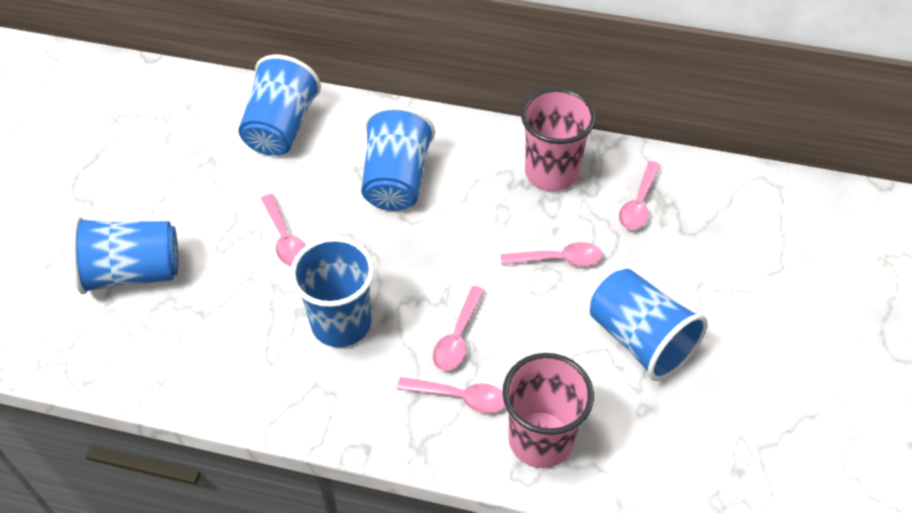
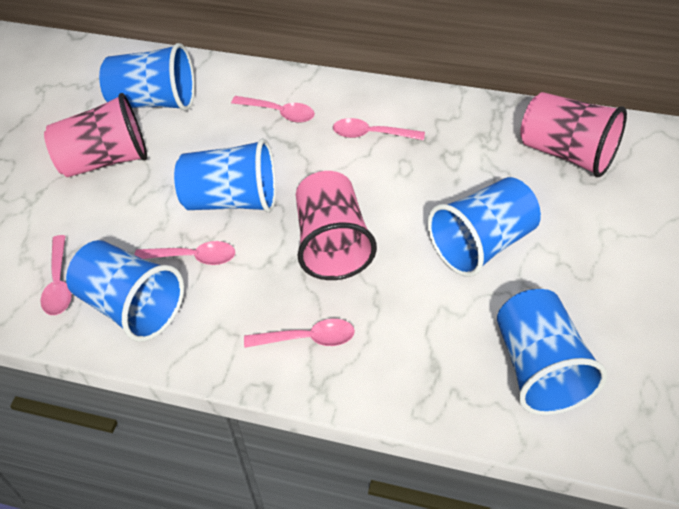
pink cup: [503,353,594,468] [521,88,596,191] = 2 -> [44,93,147,177] [296,171,377,280] [520,92,627,177] = 3

